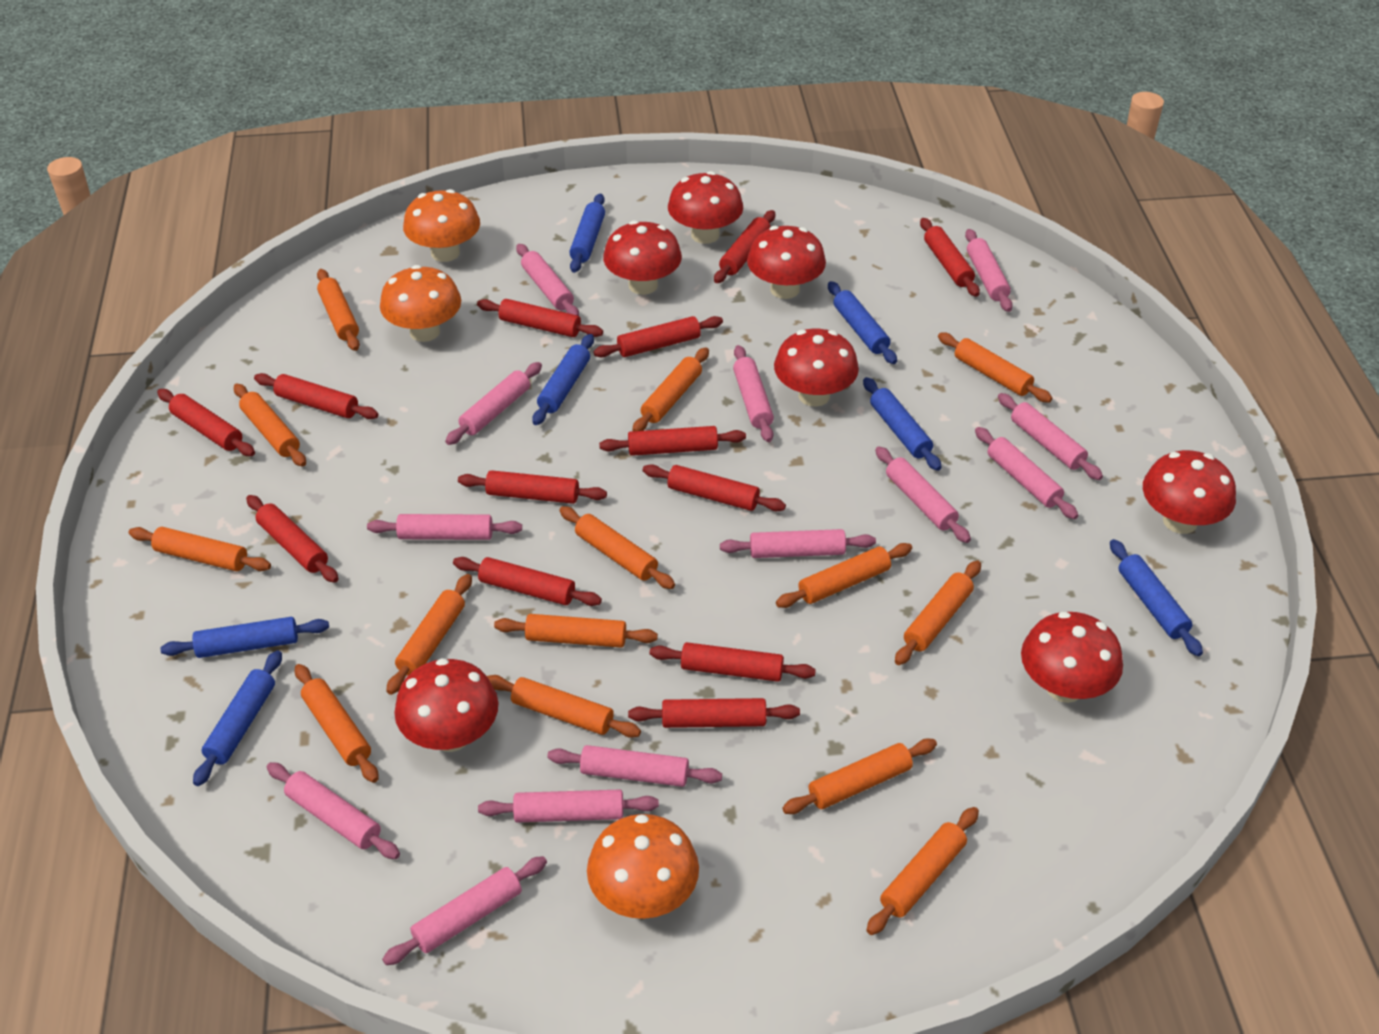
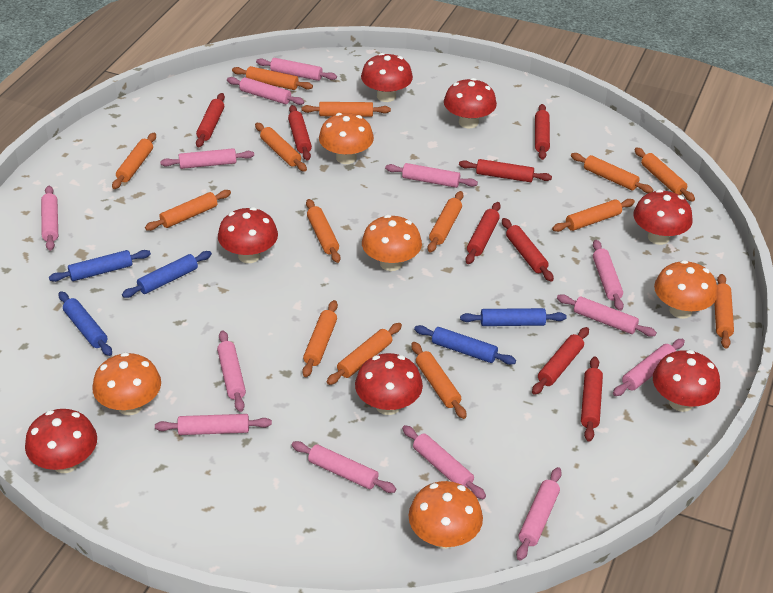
blue rolling pin: [160,617,329,658] [193,650,282,786] [532,334,594,425] [569,193,605,273] [828,281,897,364] [863,377,941,471] [1110,539,1203,656] = 7 -> [49,250,151,282] [59,291,112,356] [122,251,212,298] [414,325,516,365] [460,308,567,326] = 5
orange mushroom: [380,265,461,342] [403,189,480,262] [587,814,699,919] = 3 -> [92,352,161,415] [319,113,374,164] [362,215,422,271] [408,481,483,549] [654,260,717,319] = 5
red rolling pin: [157,389,255,456] [246,495,339,583] [254,373,379,419] [453,557,602,606] [458,470,607,504] [477,299,603,337] [593,316,723,357] [599,426,746,456] [628,698,800,728] [643,464,786,511] [650,642,816,682] [714,210,775,283] [920,218,980,297] = 13 -> [196,93,225,147] [288,105,312,161] [459,159,552,182] [466,202,501,264] [502,218,554,282] [532,327,589,395] [535,104,550,160] [581,357,603,442] = 8

